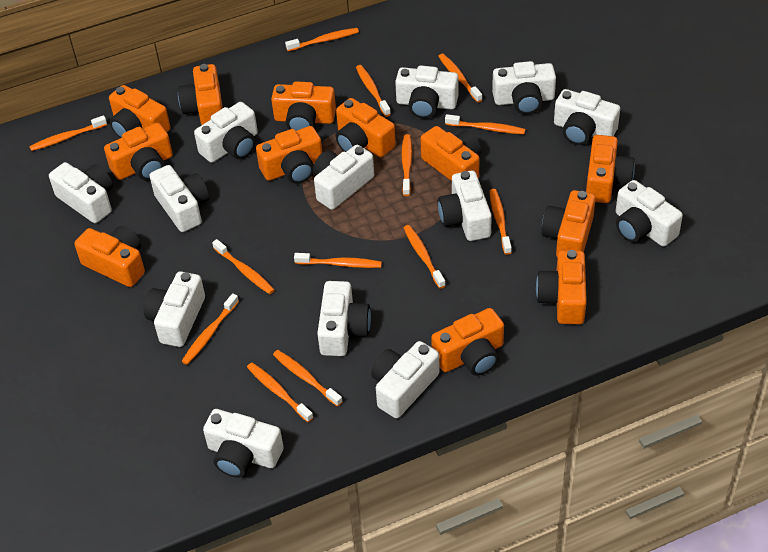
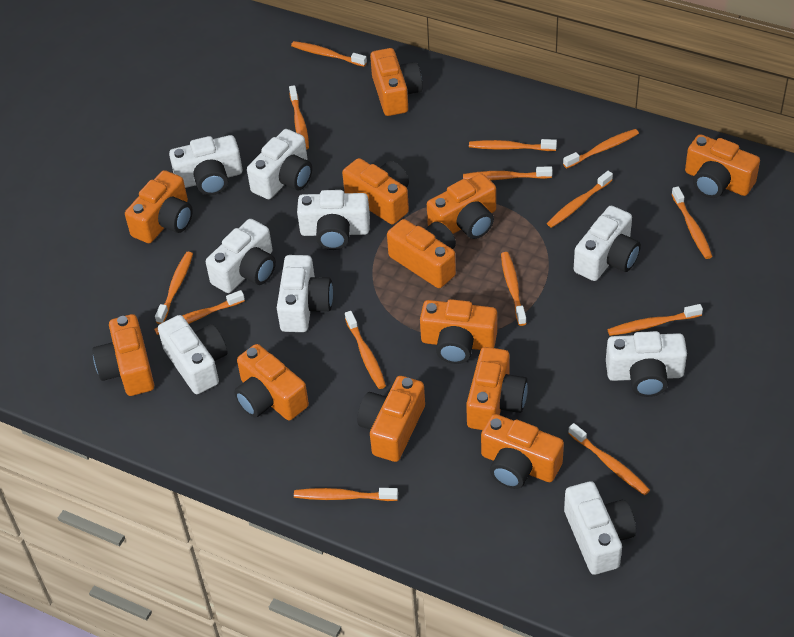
orange toothbrush: [29,115,107,151] [181,293,239,365] [212,239,275,294] [247,363,314,422] [273,350,343,407] [285,28,359,51] [294,253,382,268] [356,65,391,117] [402,134,412,196] [404,225,446,289] [438,54,482,103] [445,114,525,134] [490,189,512,255] = 13 -> [154,290,245,335] [155,252,193,324] [289,85,309,150] [291,41,367,67] [294,488,398,501] [345,311,386,389] [463,166,553,180] [469,139,557,151] [501,252,527,326] [547,171,613,228] [563,129,639,168] [568,423,650,495] [607,304,703,336] [671,186,712,259] = 14
white camera: [49,162,113,223] [144,271,205,347] [150,165,210,232] [194,102,258,163] [203,409,284,478] [313,145,374,210] [317,281,371,356] [371,341,440,418] [395,66,458,119] [438,171,492,241] [492,61,556,115] [554,89,620,145] [616,180,683,247] = 13 -> [158,315,228,394] [169,135,243,195] [206,219,276,293] [247,129,312,199] [277,255,333,332] [297,190,370,250] [564,481,636,575] [574,206,641,281] [606,331,687,397] = 9

